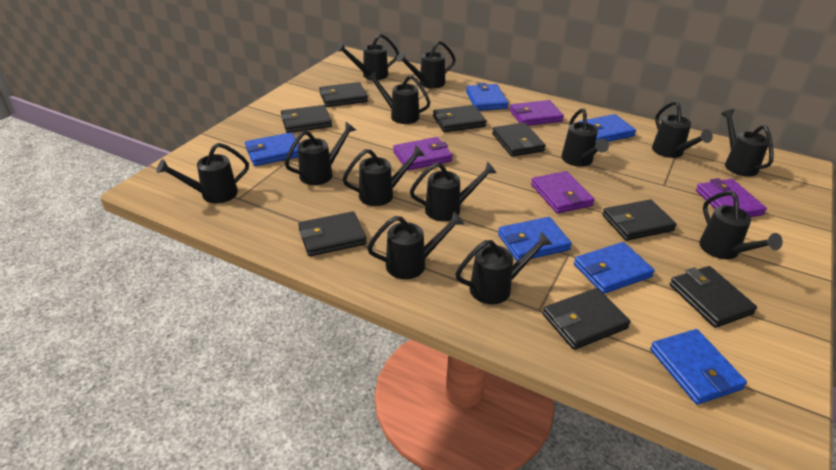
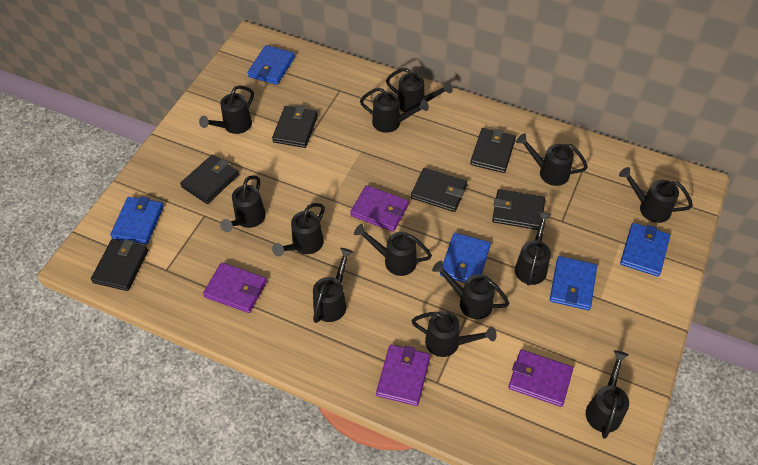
black wallet: [281,105,332,133] [298,211,367,256] [319,82,368,107] [433,105,486,132] [492,123,546,157] [543,288,631,350] [602,199,677,241] [670,266,757,328] = 8 -> [91,239,148,291] [180,154,239,204] [272,106,318,148] [411,168,467,212] [470,128,516,173] [492,189,545,230] = 6
blue wallet: [245,132,299,166] [466,83,509,111] [498,217,572,261] [574,242,655,294] [578,114,636,142] [650,329,747,405] = 6 -> [110,197,164,245] [248,45,295,85] [440,233,491,283] [550,256,597,310] [620,223,670,277] = 5

